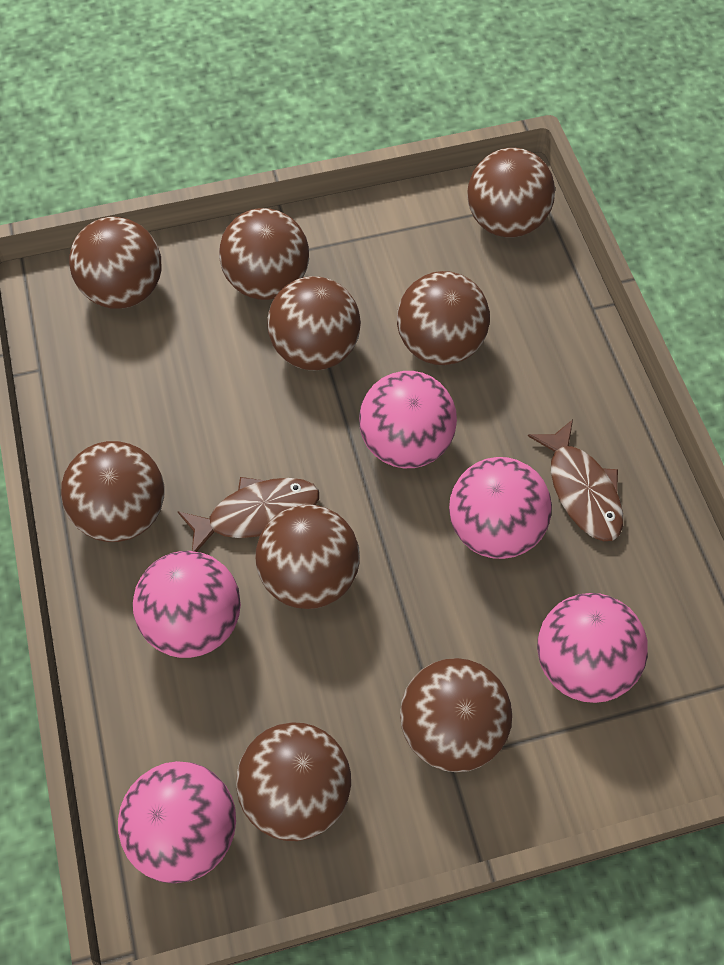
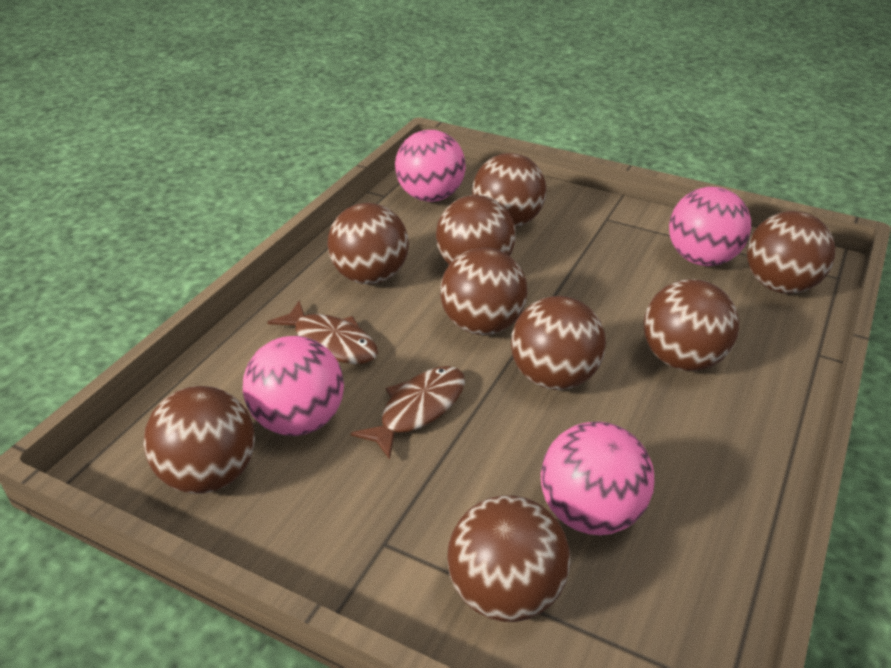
pink ball: [118,761,236,883] [133,551,241,658] [359,371,457,468] [449,457,552,559] [537,593,648,703] = 5 -> [243,336,344,436] [395,130,466,202] [541,421,654,535] [669,187,751,266] = 4

